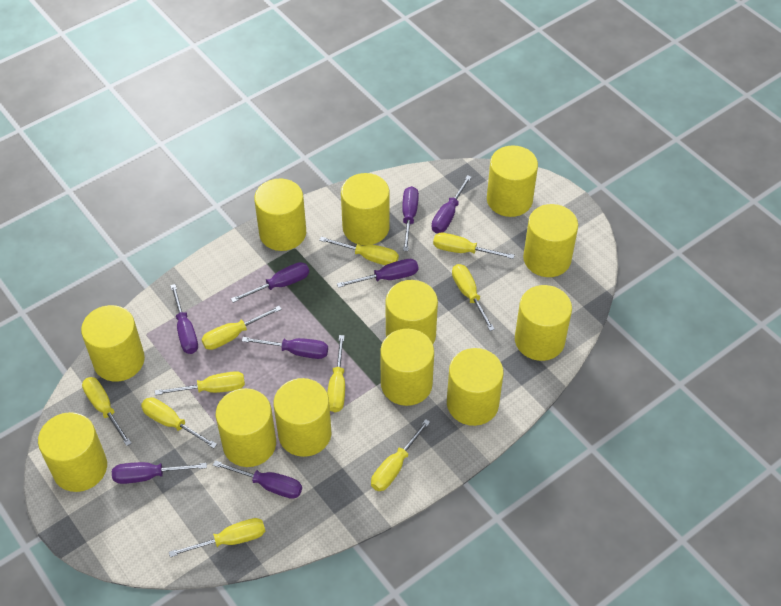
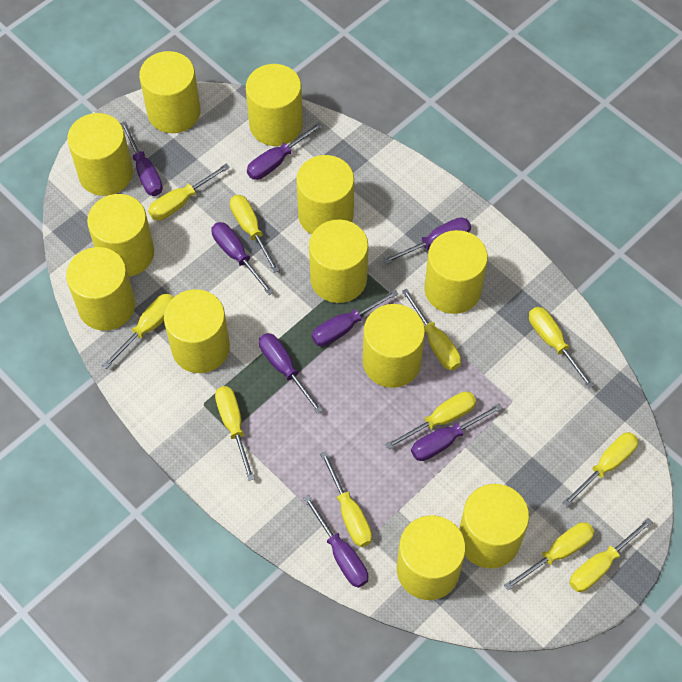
yellow screwdriver: [82,377,132,446] [141,397,217,449] [155,371,245,395] [169,518,265,557] [201,306,282,350] [319,237,399,265] [327,335,345,412] [371,419,430,491] [433,233,515,259] [452,264,495,331] = 10 -> [102,294,174,369] [148,164,230,221] [215,386,255,481] [230,195,280,273] [320,451,372,547] [385,391,476,450] [402,288,461,370] [504,522,595,590] [529,307,595,389] [562,432,638,508] [569,518,653,592] = 11

